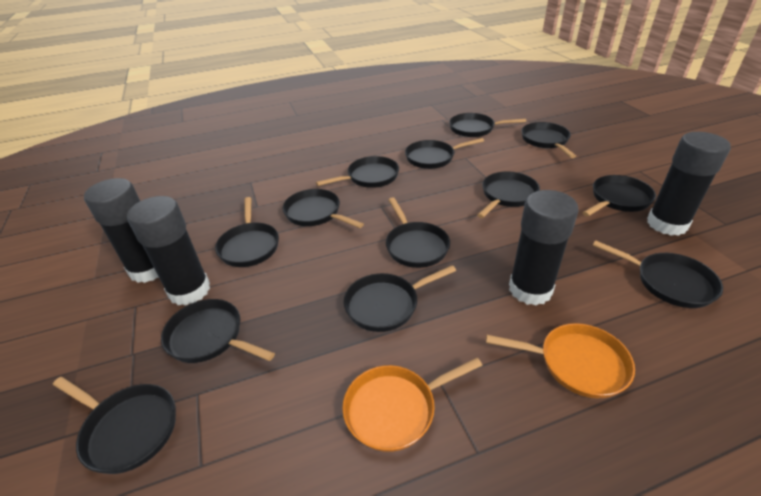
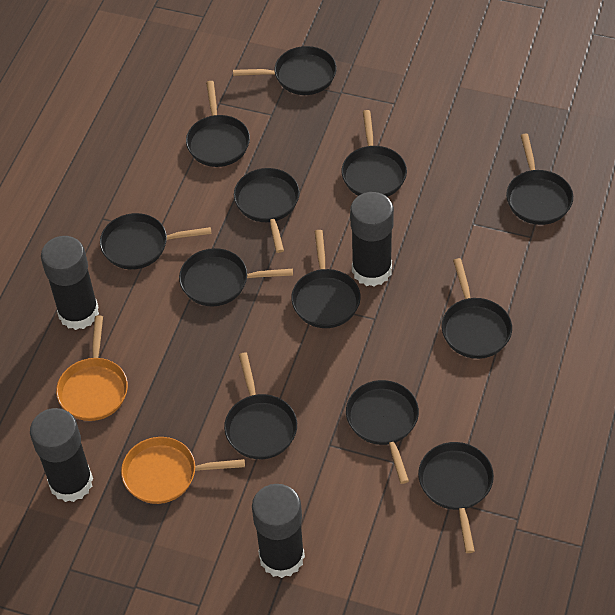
black pan: [53,377,176,474] [161,299,275,363] [215,197,279,267] [283,189,364,228] [316,156,399,188] [344,265,456,332] [386,197,450,268] [405,138,484,169] [449,113,526,137] [477,171,540,218] [521,122,576,158] [583,175,656,217] [593,240,723,308] = 13 -> [100,213,211,270] [179,248,293,306] [186,81,250,167] [224,353,297,459] [233,46,337,95] [234,168,300,253] [291,230,361,328] [342,110,407,197] [346,380,419,484] [418,442,494,553] [442,258,512,359] [506,134,573,225] = 12

